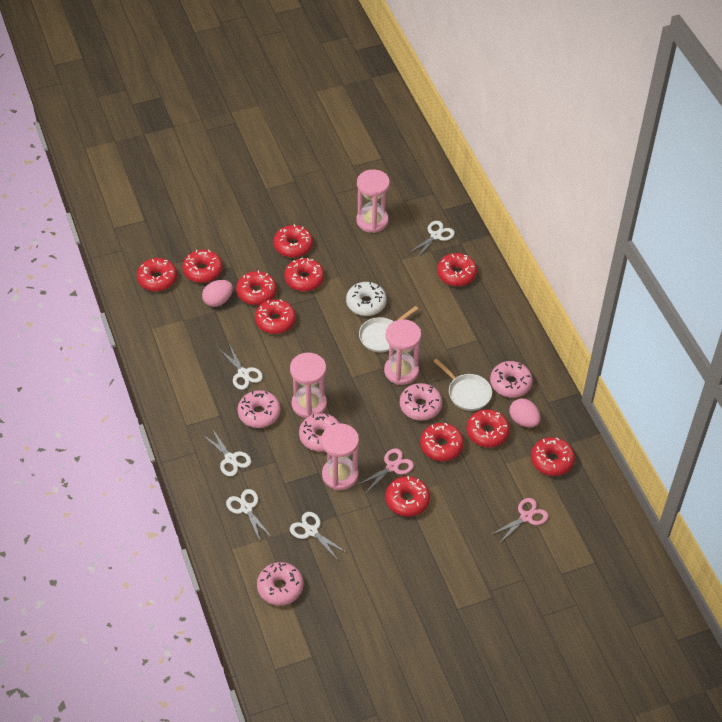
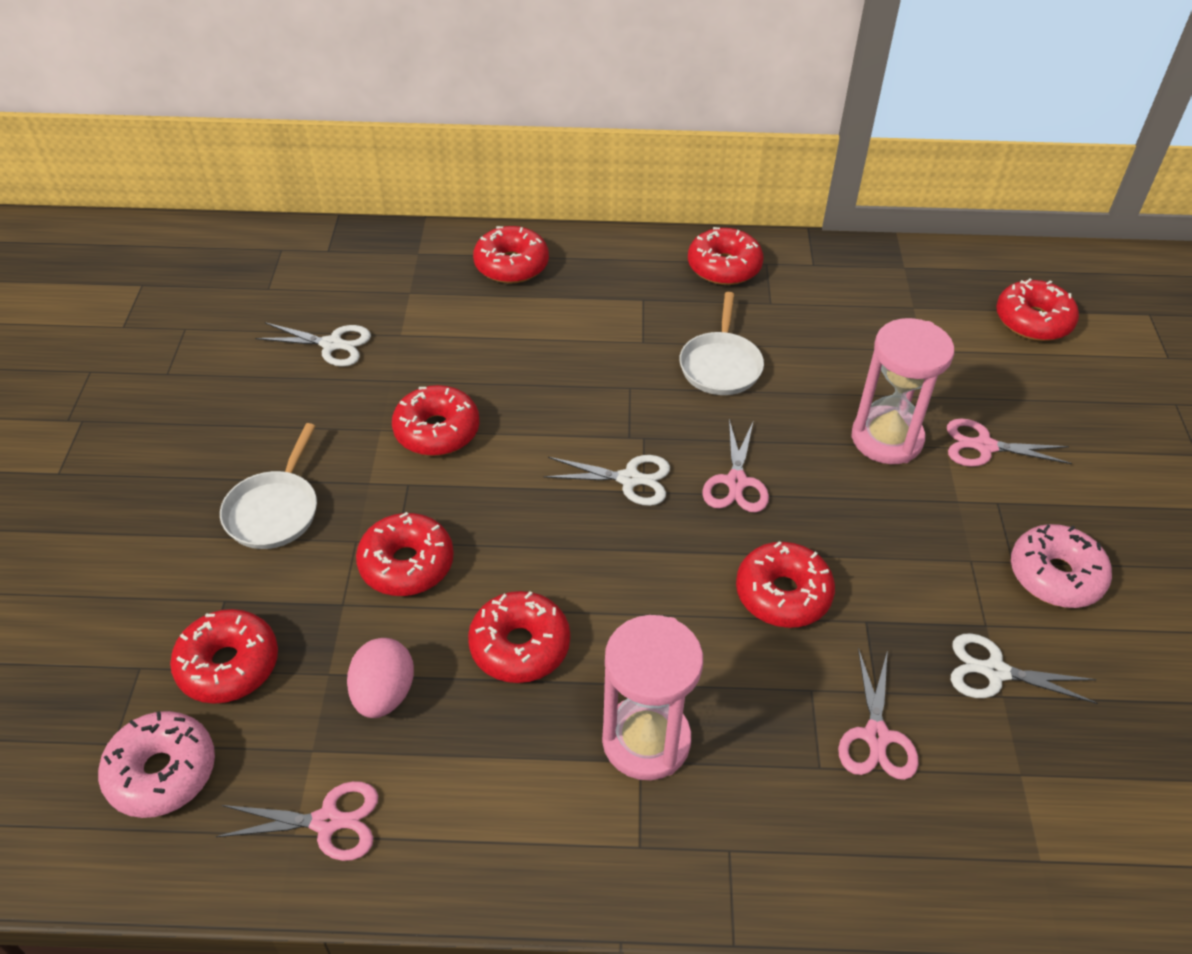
pink donut: [238,390,281,428] [257,562,304,606] [299,413,340,452] [400,383,442,421] [490,361,533,398] = 5 -> [98,711,215,818] [1011,524,1112,608] = 2
pink egg: [202,280,233,307] [510,398,541,427] = 2 -> [347,638,414,718] = 1
pink hourglass: [290,353,327,418] [321,423,359,490] [356,169,390,233] [384,319,421,385] = 4 -> [602,615,703,780] [852,318,954,464] = 2
pink scissors: [357,449,414,493] [491,498,548,544] = 2 -> [215,781,378,861] [702,419,769,513] [838,648,918,780] [947,418,1072,467] = 4
red donut: [137,258,177,291] [182,249,223,283] [236,270,277,305] [255,299,296,334] [274,224,313,258] [284,257,324,292] [385,476,430,517] [420,423,464,461] [437,253,477,286] [467,409,510,447] [531,437,575,476] = 11 -> [170,609,278,704] [356,512,454,596] [392,385,480,456] [468,591,570,683] [473,226,549,284] [688,227,764,285] [736,541,835,628] [996,278,1079,341] = 8
white donut: [346,281,387,316] = 1 -> none = 0
white scissors: [203,428,251,476] [219,344,263,390] [226,489,271,543] [290,512,347,561] [409,221,455,259] = 5 -> [255,322,371,367] [544,455,670,506] [951,633,1098,704] = 3

